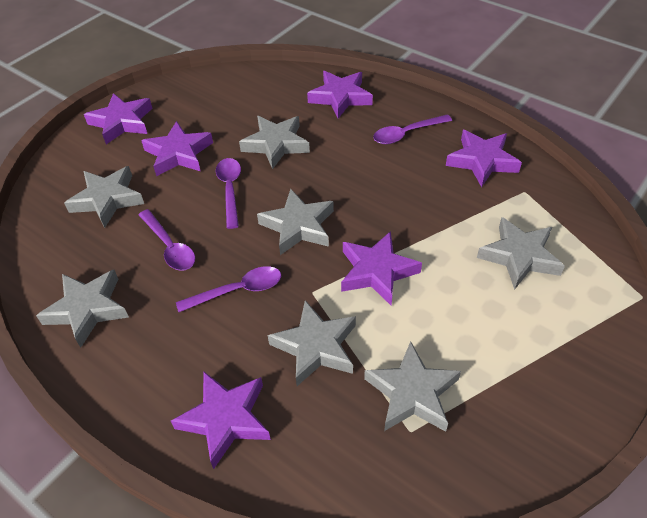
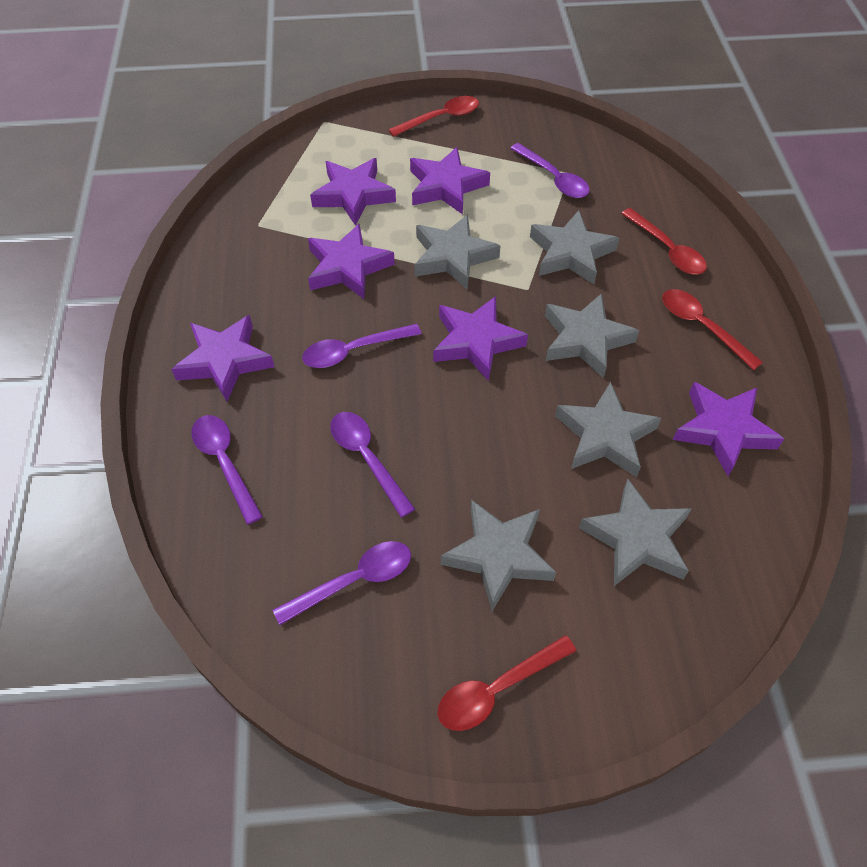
grey star: [36,270,129,348] [64,166,144,228] [239,116,310,169] [257,189,334,255] [268,300,356,386] [364,341,461,432] [477,217,565,290] = 7 -> [415,214,501,290] [441,500,556,611] [530,210,619,284] [545,293,639,378] [555,382,661,478] [579,479,692,586] = 6
purple spoon: [139,209,195,271] [176,266,281,312] [216,158,241,229] [373,114,452,144] = 4 -> [191,415,263,525] [273,541,411,625] [302,324,422,368] [330,412,415,517] [510,143,590,198] = 5
red spoon: none = 0 -> [388,96,479,137] [438,635,576,731] [621,208,707,275] [662,289,763,370] = 4

